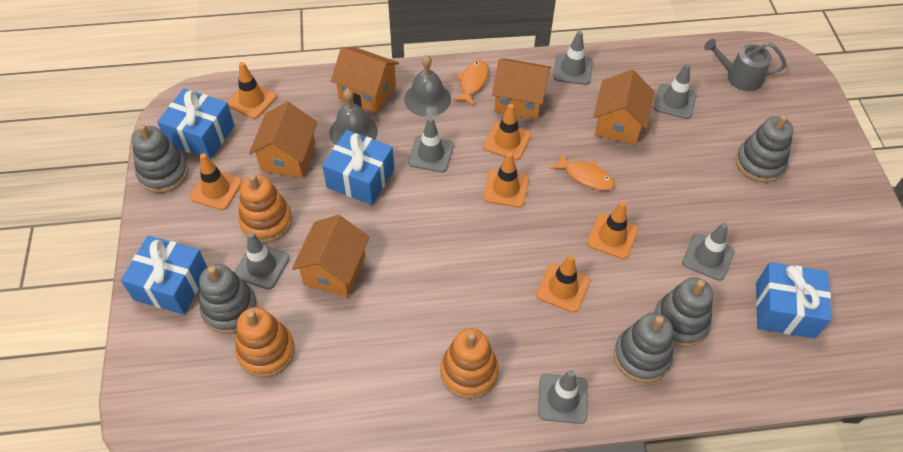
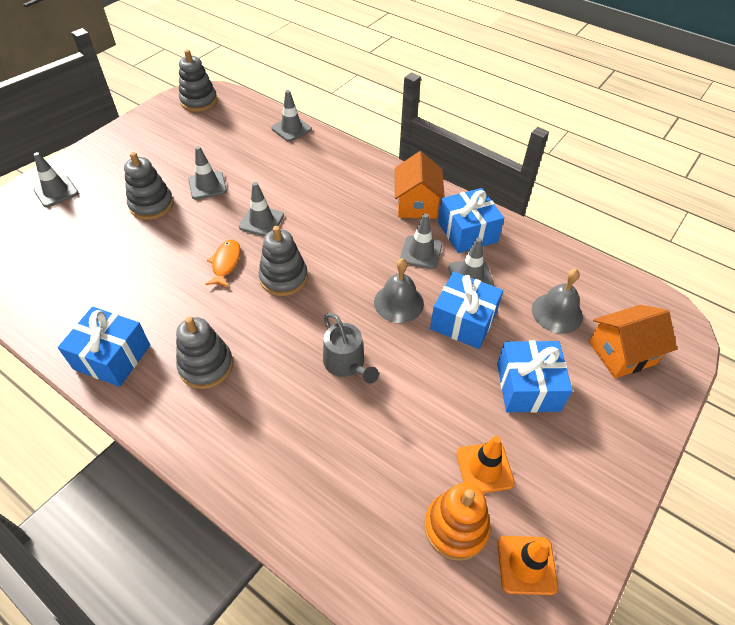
grey stacking toy: [132,124,189,193] [199,264,258,334] [614,313,673,383] [654,277,713,347] [736,114,793,183] = 5 -> [124,152,174,220] [176,317,233,389] [179,50,218,112] [258,226,308,296] = 4
orange fish: [453,60,488,106] [550,153,615,190] = 2 -> [205,240,240,288] = 1
orange house: [249,102,317,178] [292,215,369,297] [331,47,399,113] [492,58,551,120] [593,70,654,145] = 5 -> [395,151,444,219] [589,305,677,378] = 2
orange stacking toy: [235,307,295,378] [238,174,292,243] [440,328,499,399] = 3 -> [424,483,491,561] = 1
orange traffic cone: [190,153,242,210] [227,62,277,119] [483,152,529,208] [484,104,531,160] [536,255,590,313] [587,202,638,259] = 6 -> [456,436,515,493] [498,536,558,595] = 2

